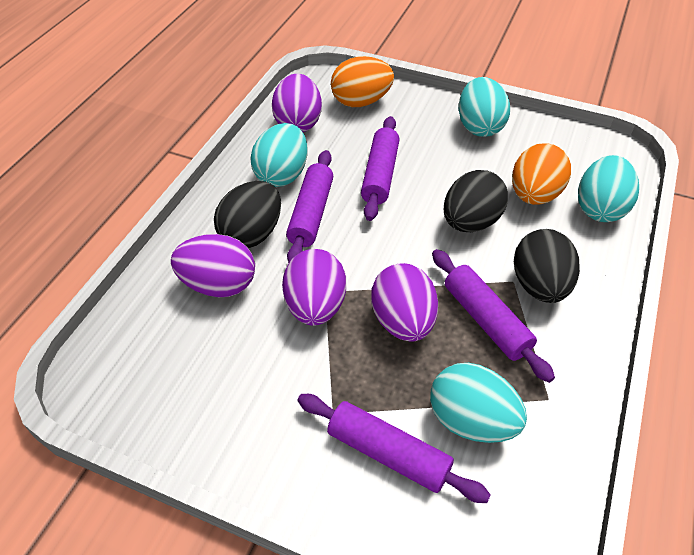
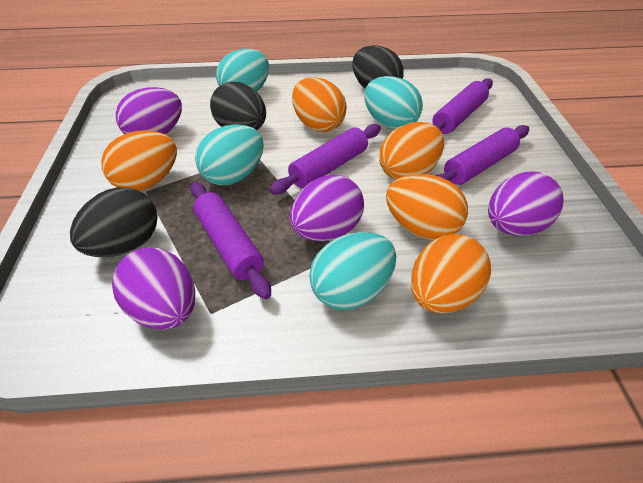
orange egg: [331,56,394,107] [512,143,571,205] = 2 -> [101,130,177,191] [292,77,347,132] [379,122,444,180] [386,174,468,240] [411,234,491,313] = 5

